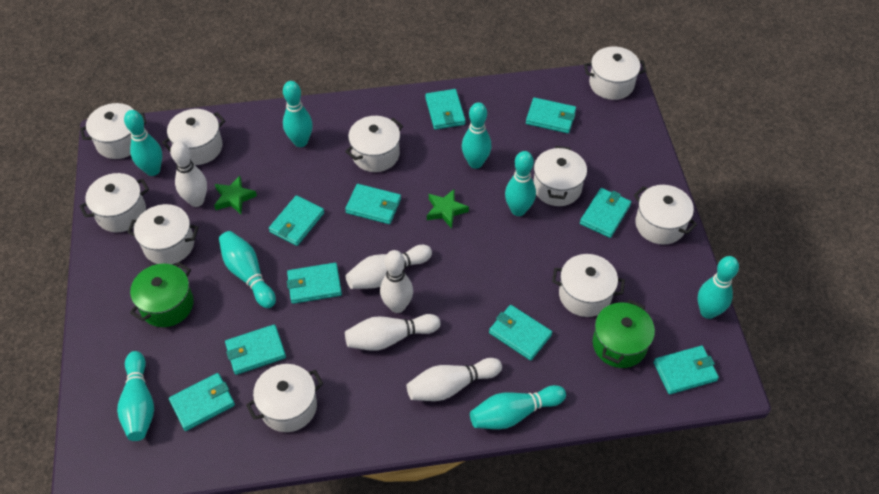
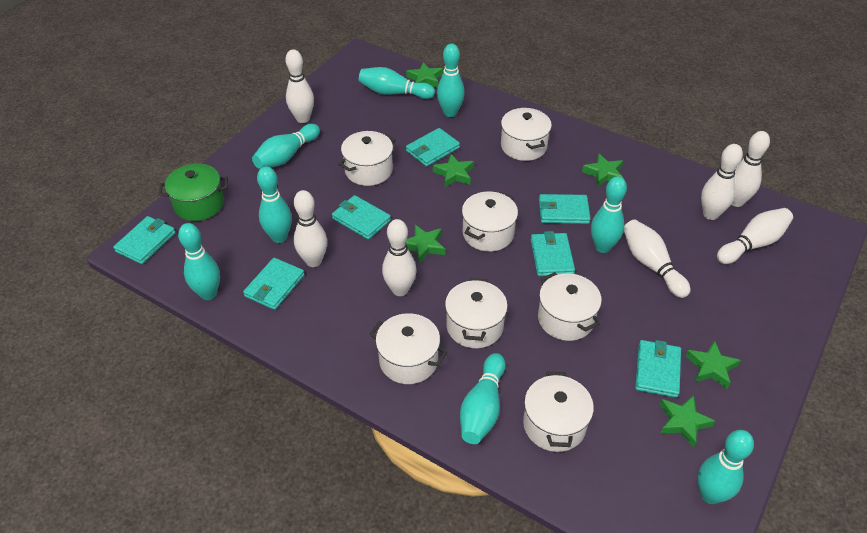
green pot: [130,262,194,327] [593,300,655,368] = 2 -> [159,163,228,221] = 1
green star: [214,176,257,214] [427,189,469,228] = 2 -> [406,62,443,88] [406,225,445,263] [433,154,474,187] [582,153,623,187] [660,395,715,448] [686,340,741,389] = 6
turquoise wallet: [169,373,235,431] [225,324,286,375] [269,195,324,246] [287,263,342,304] [345,184,401,224] [425,89,466,130] [489,305,552,361] [526,98,576,133] [580,188,631,238] [654,346,719,394] = 10 -> [113,216,176,264] [243,258,305,310] [332,195,391,240] [406,128,460,167] [531,231,575,276] [539,194,591,224] [635,340,681,398] = 7
white bowling pin: [170,141,207,207] [345,314,441,351] [346,245,432,289] [380,250,413,313] [407,358,502,401] = 5 -> [285,49,314,123] [294,190,327,267] [382,219,416,296] [624,219,691,298] [701,144,743,220] [717,208,793,264] [731,131,770,207] = 7
white pot: [80,103,146,159] [80,173,149,232] [127,204,199,264] [162,109,225,165] [246,364,324,432] [345,116,403,172] [533,146,587,206] [552,254,625,317] [584,47,646,100] [634,185,697,245] = 10 -> [338,131,396,186] [369,313,448,384] [445,278,508,348] [462,191,518,252] [501,107,552,161] [523,372,594,452] [538,272,602,341] = 7

